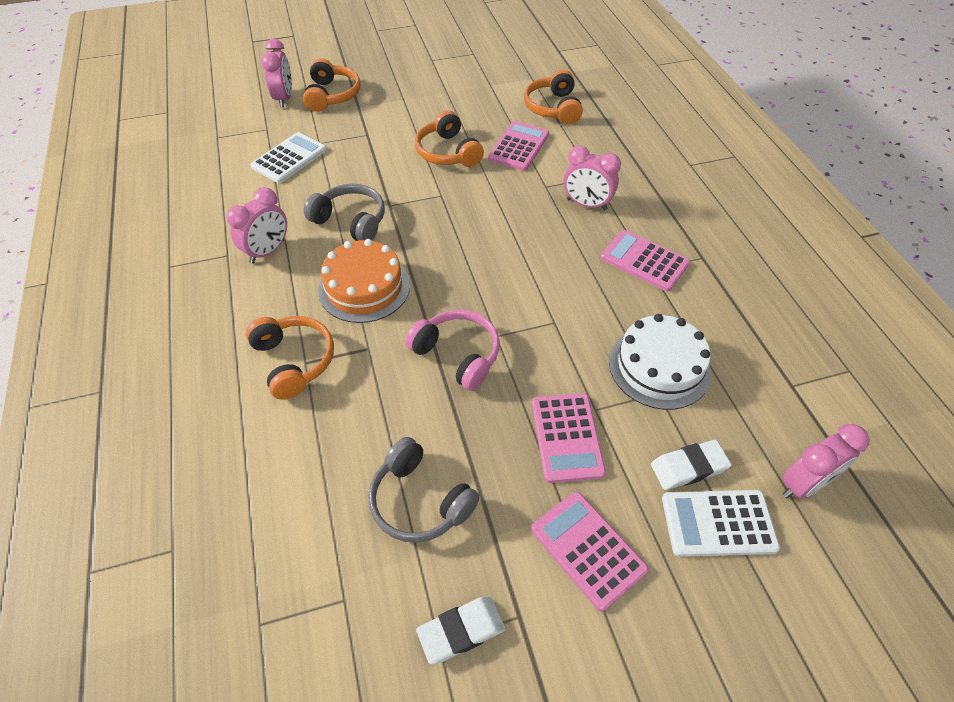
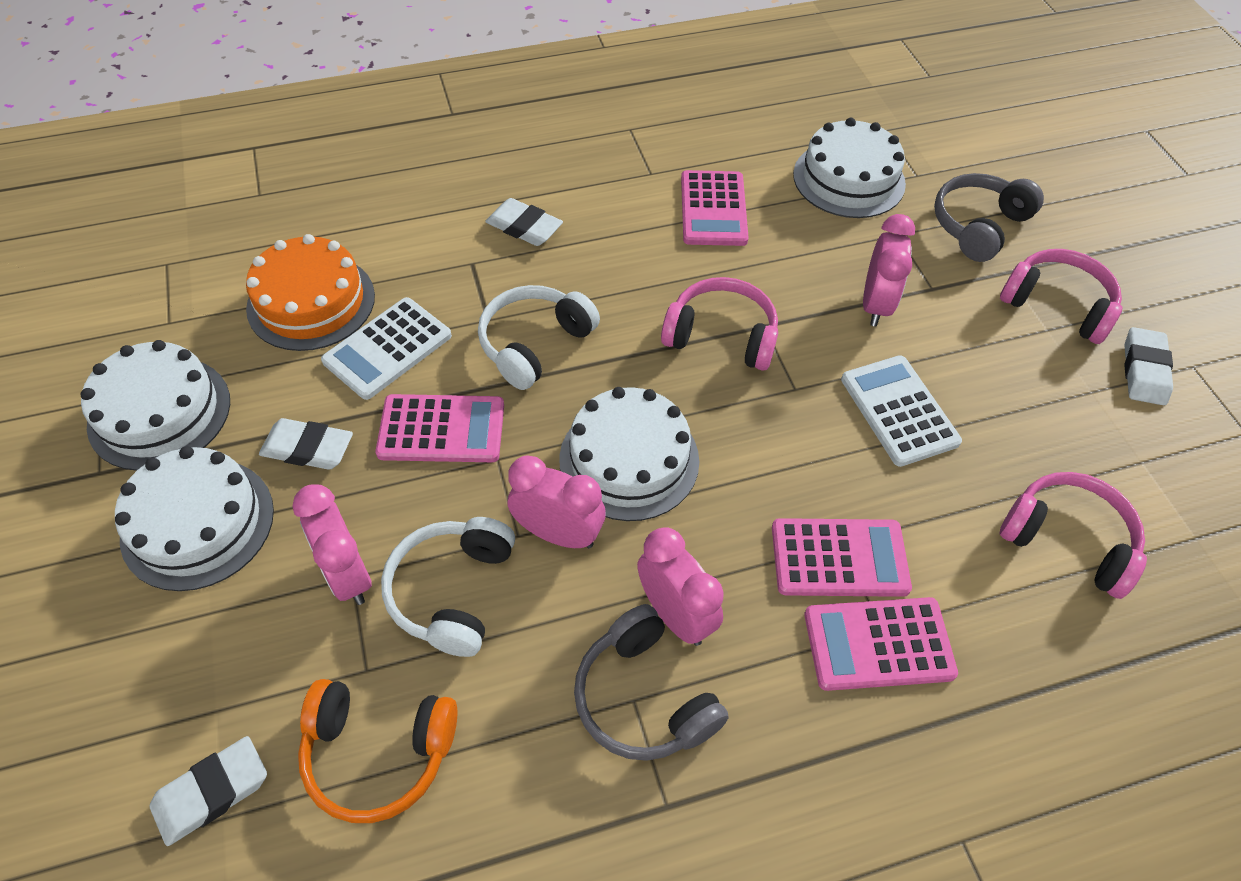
orange headphones: [246,316,334,400] [303,58,361,112] [415,110,484,167] [524,70,583,124] = 4 -> [298,679,458,823] = 1
pink headphones: [405,310,500,391] = 1 -> [661,277,778,371] [1000,249,1123,344] [1000,472,1147,599] = 3
white cake: [609,314,711,410] = 1 -> [80,340,230,471] [115,446,274,591] [559,387,699,521] [793,118,906,218] = 4
white eraser: [416,596,506,664] [651,440,731,490] = 2 -> [150,736,267,846] [259,418,353,470] [485,198,563,246] [1124,327,1173,405] = 4
white headphones: none = 0 -> [381,517,515,657] [478,285,600,390] = 2

